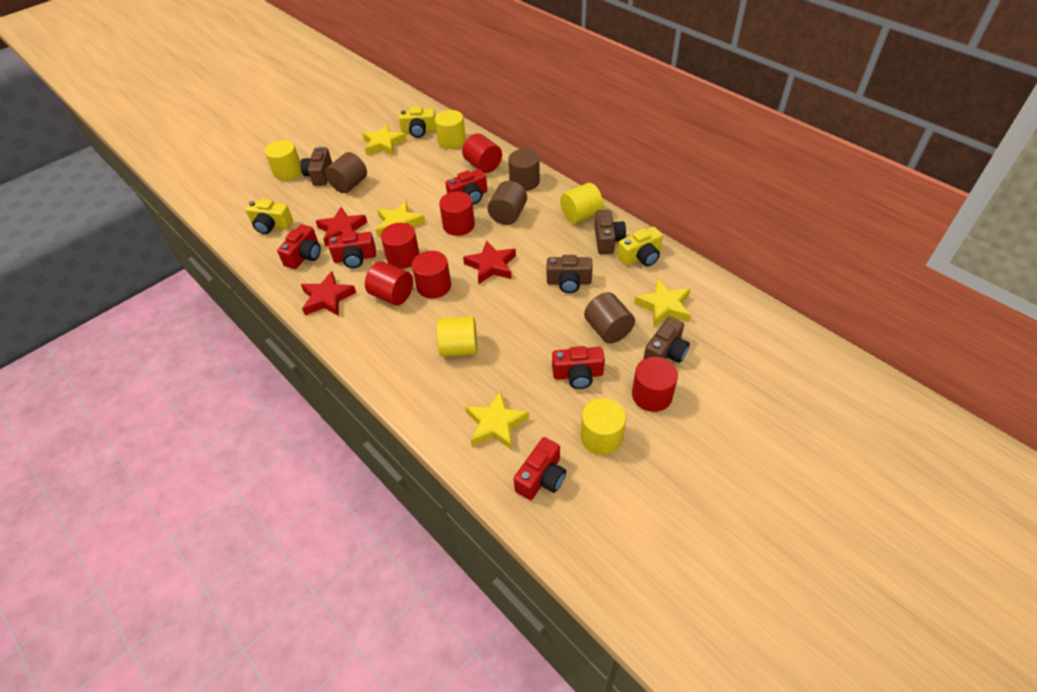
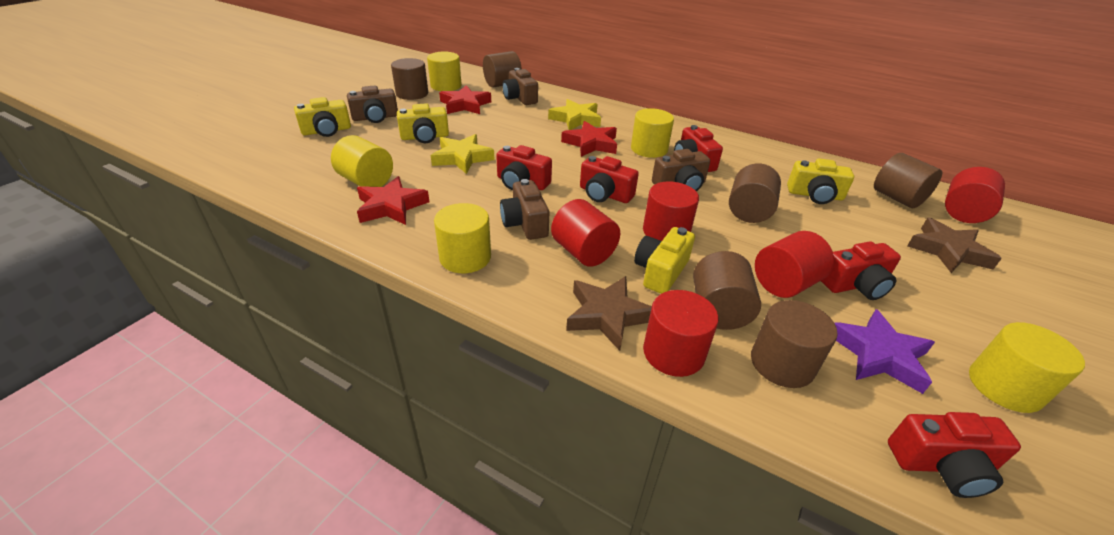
brown cylinder: [325,152,367,193] [487,181,527,225] [508,149,540,191] [584,292,635,343] = 4 -> [391,58,428,100] [483,51,522,87] [693,251,761,330] [729,164,781,223] [751,300,838,388] [874,153,943,208] = 6
brown star: none = 0 -> [566,276,652,351] [907,218,1002,273] = 2
purple star: none = 0 -> [835,309,935,394] = 1
red cylinder: [365,261,413,306] [381,223,420,269] [412,251,451,299] [439,191,475,236] [462,133,502,173] [632,357,678,412] = 6 -> [551,199,620,267] [643,181,699,241] [643,290,719,377] [755,231,834,298] [945,167,1005,223] = 5
yellow camera: [245,199,293,234] [399,106,436,138] [617,227,663,266] = 3 -> [294,97,351,137] [397,103,449,143] [634,227,695,294] [787,158,854,204] = 4
yellow star: [362,124,407,156] [376,201,425,237] [465,390,529,450] [634,278,690,327] = 4 -> [431,134,495,174] [548,99,601,130] = 2

